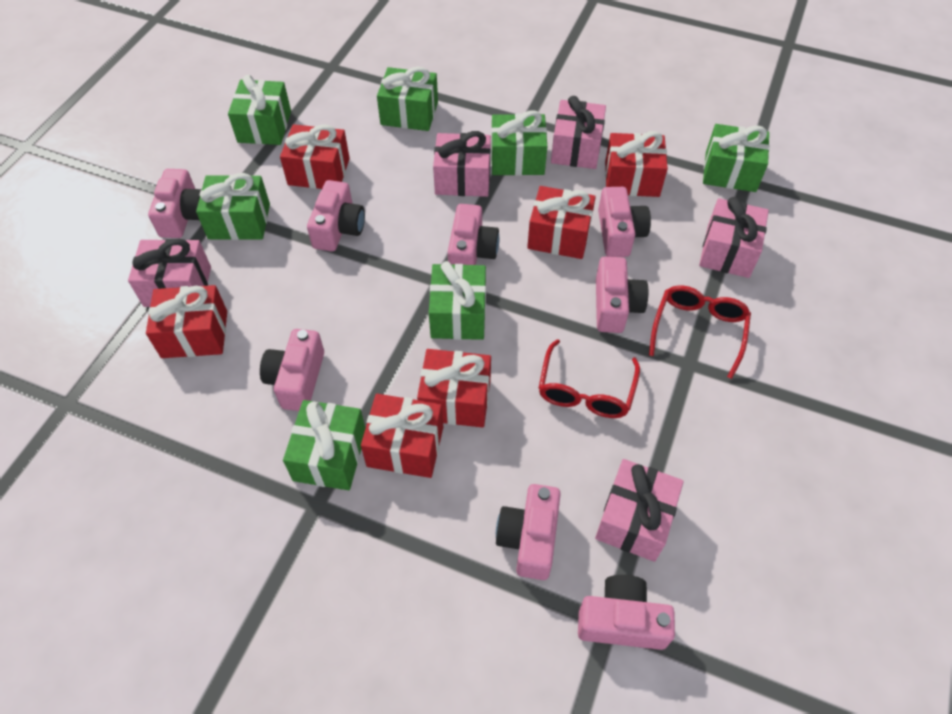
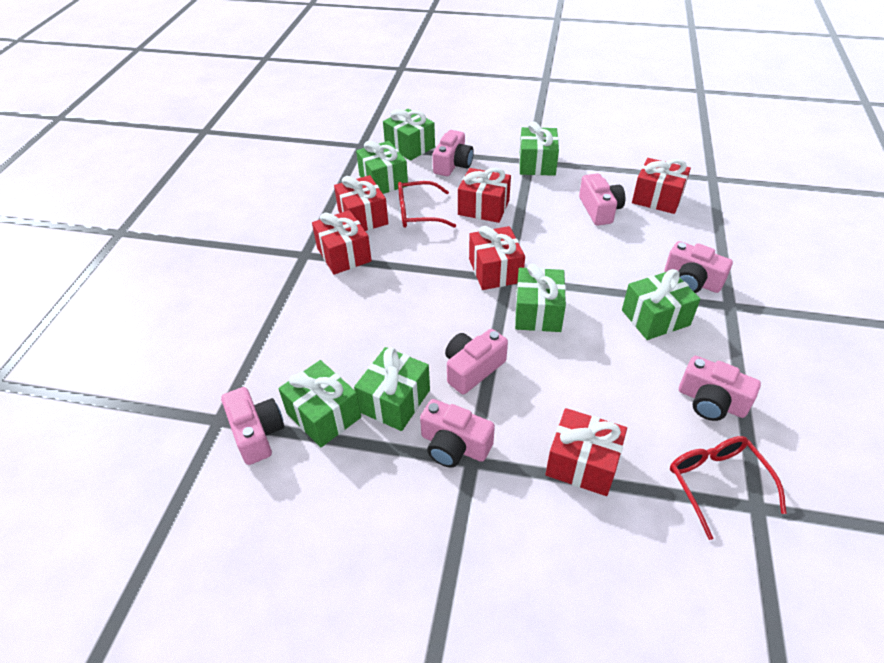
pink camera: [148,169,202,238] [260,329,324,411] [307,180,365,251] [448,204,499,265] [496,484,561,580] [578,575,675,650] [596,257,648,333] [598,187,651,257] = 8 -> [221,387,284,465] [420,399,495,468] [432,130,474,176] [445,329,508,394] [579,173,625,226] [664,241,733,293] [679,356,761,421] = 7
pink gift: [128,239,211,307] [433,131,491,197] [551,96,606,169] [595,459,684,562] [699,197,769,278] = 5 -> none = 0

